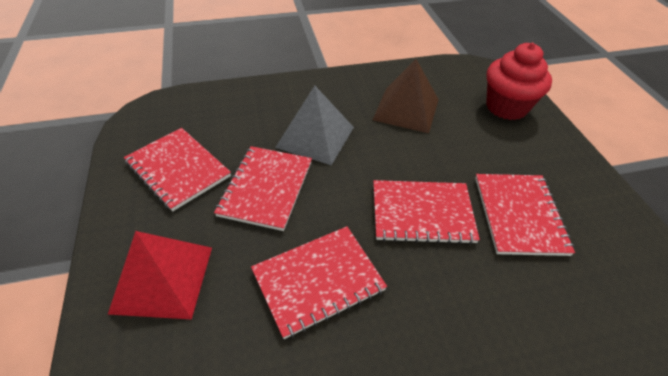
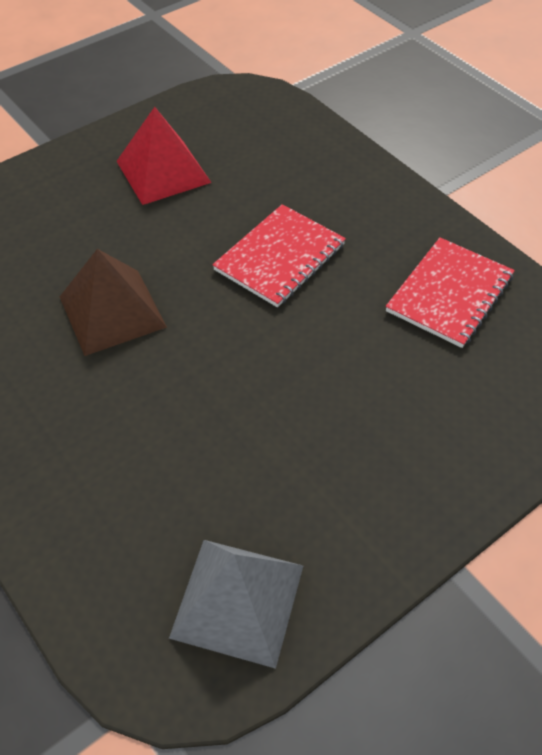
red cupcake: [486,43,552,120] = 1 -> none = 0
red notebook: [124,128,231,212] [214,146,312,231] [251,226,387,339] [373,180,480,244] [475,174,575,256] = 5 -> [212,204,346,307] [386,237,515,348] = 2

